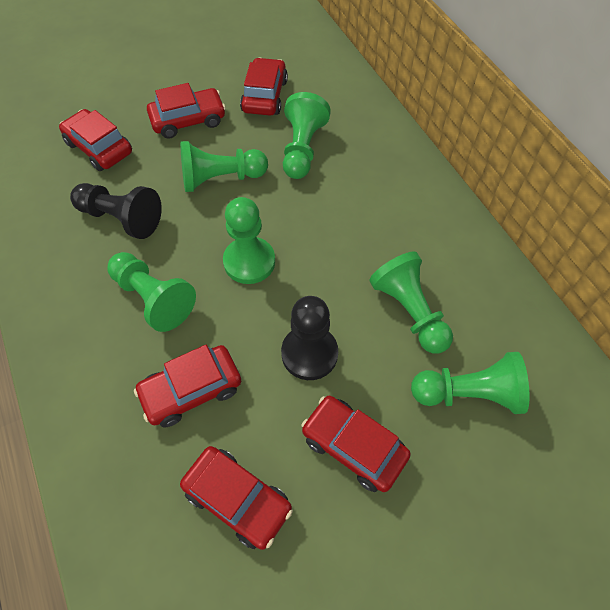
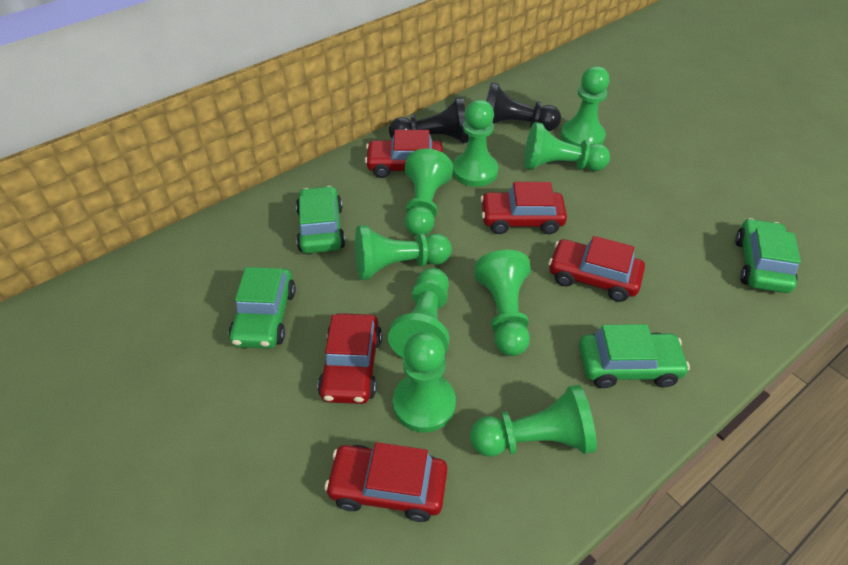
green car: none = 0 -> [229,267,296,349] [296,186,345,253] [579,324,690,388] [735,218,801,293] = 4
green pawn: [107,252,196,332] [180,141,268,192] [223,197,275,284] [283,92,331,179] [369,252,453,354] [411,352,530,414] = 6 -> [355,225,452,280] [388,268,450,358] [393,332,456,432] [405,149,453,236] [453,100,498,187] [470,384,597,457] [474,250,531,356] [524,122,610,171] [561,66,610,147] = 9
red car: [59,109,132,171] [134,345,241,427] [147,83,226,139] [180,446,293,550] [240,58,288,116] [301,396,411,492] = 6 -> [318,313,382,404] [325,442,447,522] [365,130,443,178] [480,182,567,234] [549,236,645,302] = 5

